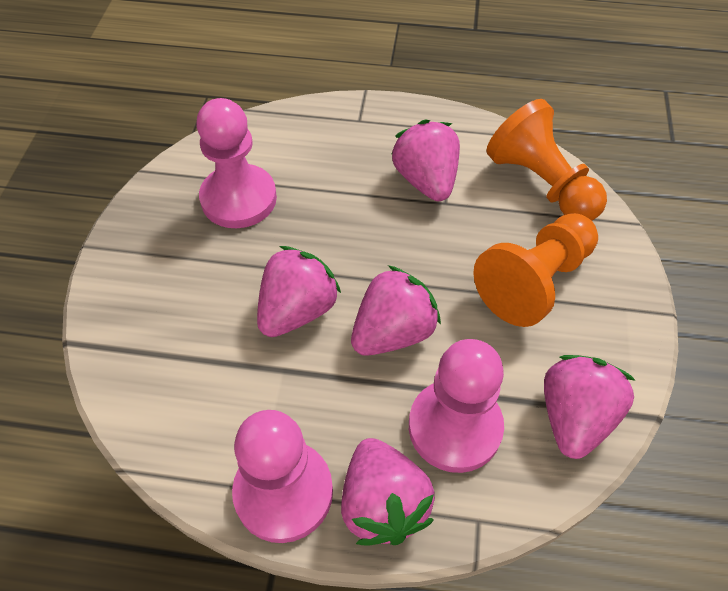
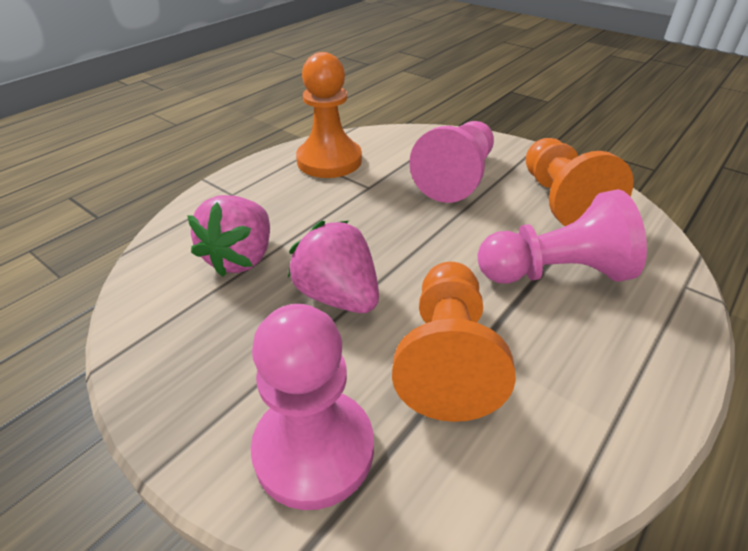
orange pawn: [473,213,598,327] [486,99,607,221] = 2 -> [296,52,362,178] [392,262,516,422] [525,138,634,226] = 3
pink strawberry: [257,246,341,337] [341,438,435,546] [351,265,441,356] [392,119,460,201] [544,355,636,459] = 5 -> [187,195,270,277] [288,220,379,313] = 2

